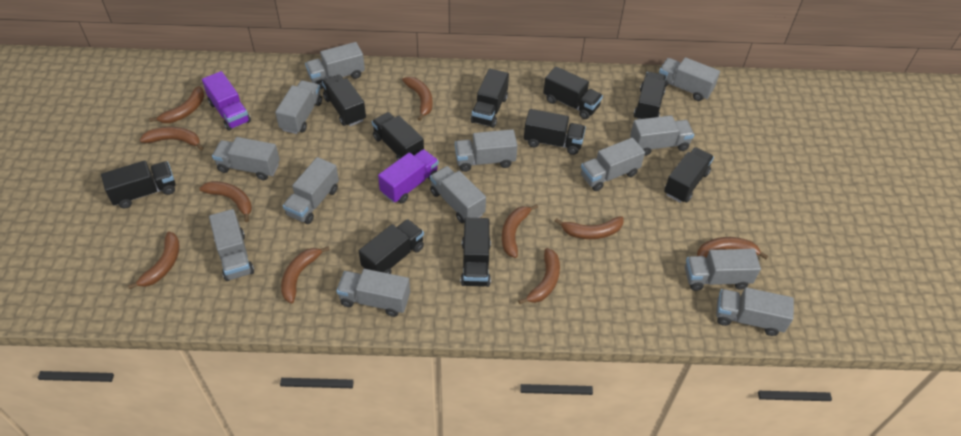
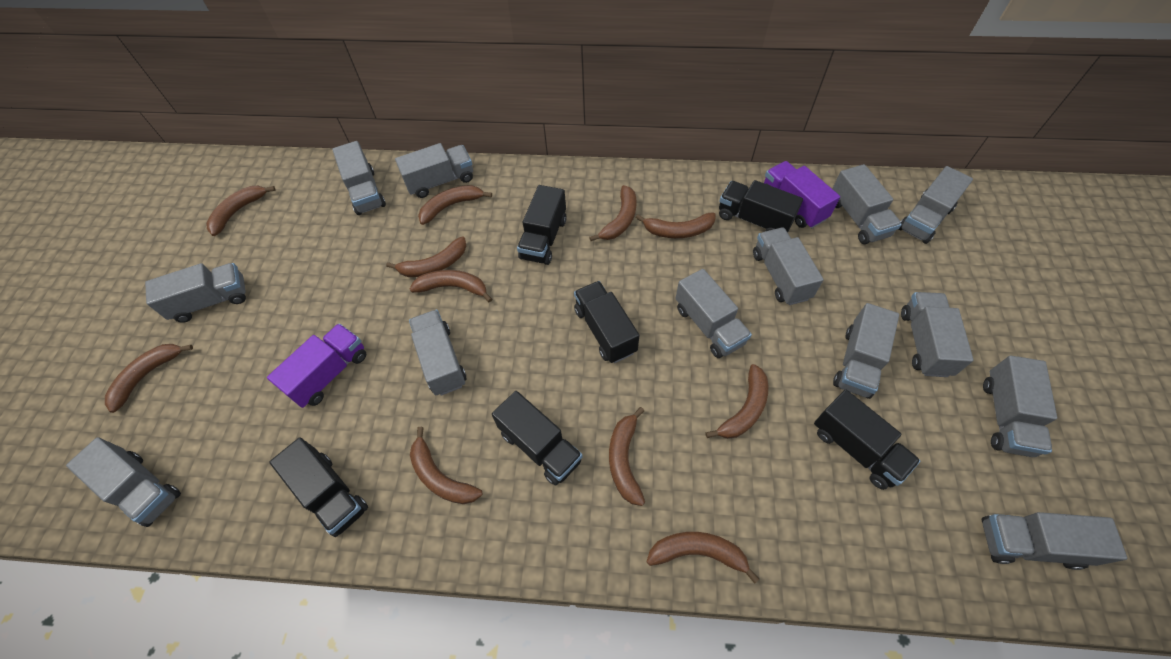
black truck: [101,160,175,208] [322,75,366,126] [359,219,424,274] [372,112,424,161] [461,218,491,287] [471,69,509,128] [524,109,586,155] [543,66,603,119] [634,72,666,119] [664,147,714,203] = 10 -> [269,437,368,537] [492,391,583,486] [517,185,567,265] [574,281,639,363] [719,180,803,232] [814,390,920,490] = 6
brown banana: [127,232,179,289] [140,127,203,150] [149,86,205,123] [199,181,252,222] [281,246,330,303] [402,77,432,121] [502,204,538,258] [518,248,560,304] [555,216,623,239] [697,237,768,259] = 10 -> [105,344,193,413] [206,186,275,236] [386,237,466,277] [410,270,492,303] [410,427,482,504] [418,185,492,225] [589,185,637,241] [609,407,645,506] [636,212,716,238] [647,532,759,584] [705,364,768,439] = 11

